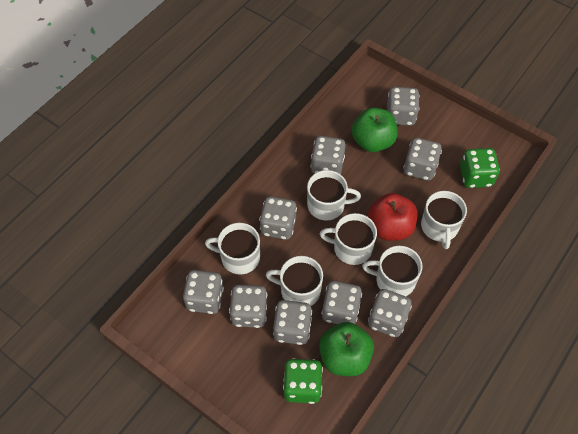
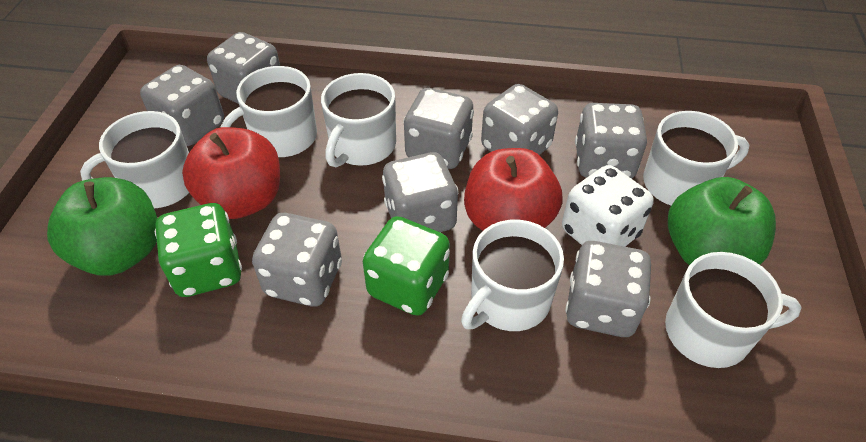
grey dice: [183,270,224,314] [229,285,267,328] [259,196,297,240] [273,300,312,345] [311,136,346,174] [321,281,362,324] [368,289,412,337] [387,87,420,126] [403,138,442,181] = 9 -> [140,65,224,146] [207,32,280,104] [252,213,342,307] [382,152,459,232] [403,88,474,169] [481,84,558,155] [565,241,651,337] [575,103,647,179] = 8
red apple: [368,193,417,241] = 1 -> [182,127,280,219] [464,148,563,231] = 2
white dice: none = 0 -> [562,165,654,247] = 1

